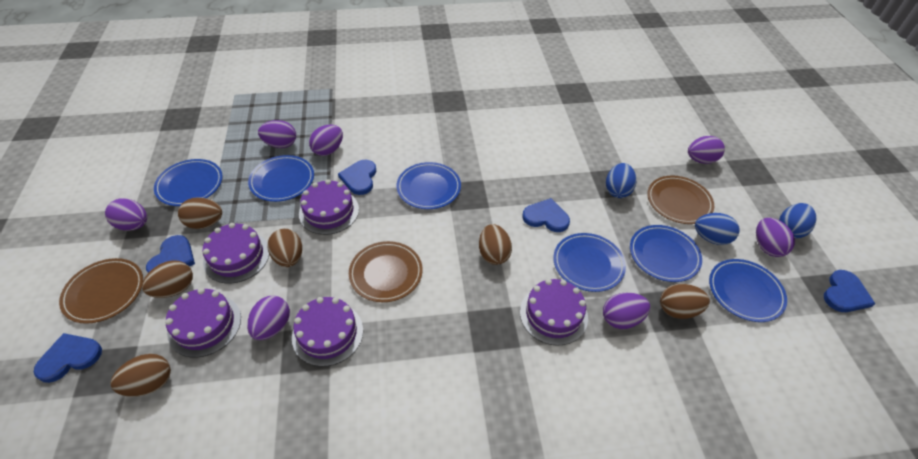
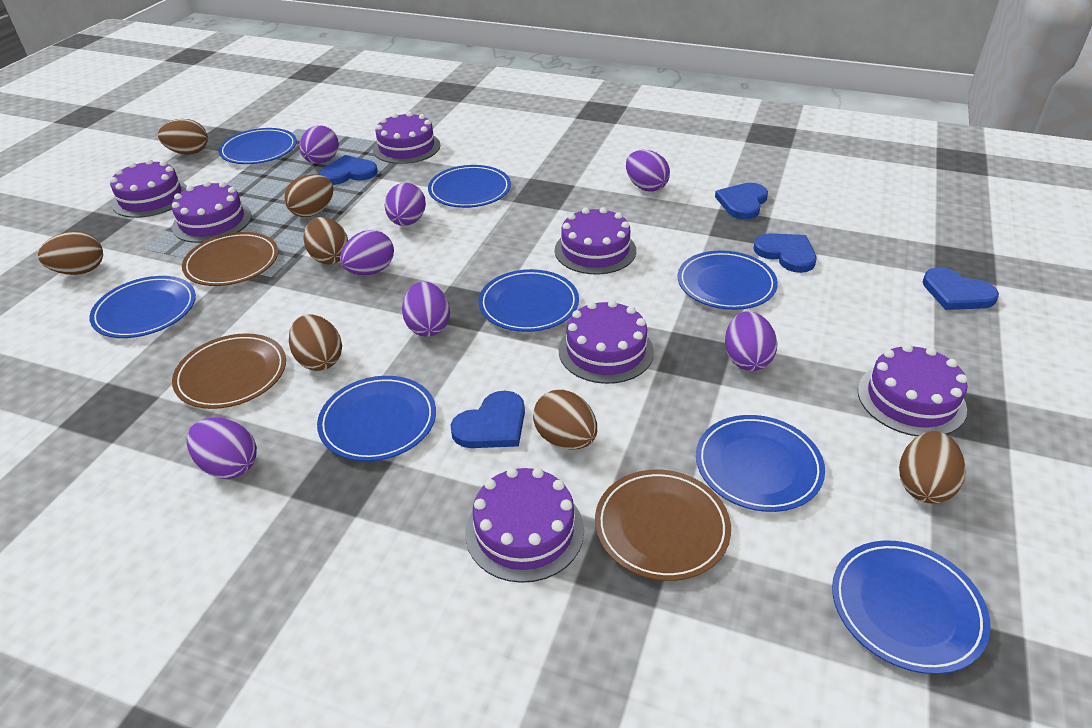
blue egg: [606,163,636,198] [695,213,739,245] [779,203,817,238] = 3 -> none = 0
blue plate: [154,159,223,206] [248,155,314,202] [397,162,461,209] [553,233,626,292] [630,225,702,282] [709,259,787,322] = 6 -> [89,276,196,338] [218,128,297,164] [317,376,436,461] [428,165,511,208] [478,269,579,332] [678,250,778,310] [696,415,825,512] [832,540,990,674] = 8
brown egg: [110,354,171,397] [142,260,193,298] [178,197,222,229] [267,229,302,267] [479,224,512,265] [660,284,710,319] = 6 -> [38,231,103,275] [158,119,208,155] [284,174,334,217] [289,314,342,371] [303,217,348,264] [533,390,597,450] [899,431,965,504] = 7
purple cake: [165,288,241,357] [202,223,269,283] [292,297,363,367] [299,179,359,235] [520,279,588,346] = 5 -> [110,159,187,218] [172,181,252,243] [373,112,440,164] [465,467,584,583] [555,207,636,274] [559,300,654,384] [858,344,968,436] = 7

